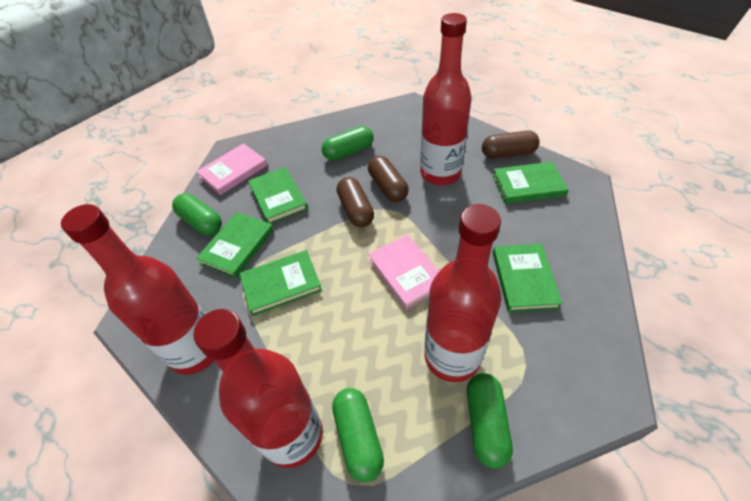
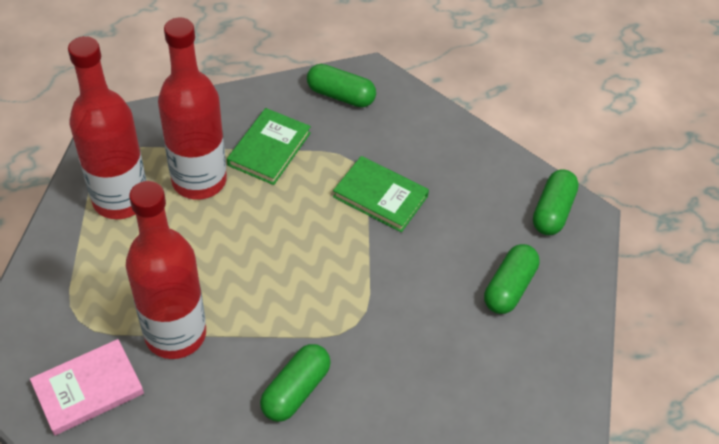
brown capsule: [337,177,374,227] [368,156,409,202] [482,131,540,159] = 3 -> none = 0
green book: [196,212,274,278] [240,250,322,316] [248,167,308,224] [493,162,568,204] [493,244,563,312] = 5 -> [227,108,311,185] [333,156,429,232] = 2
pink book: [196,143,267,195] [368,234,439,310] = 2 -> [30,339,144,435] = 1
red bottle: [61,204,214,375] [193,309,323,468] [420,13,472,186] [425,204,502,382] = 4 -> [68,36,147,219] [126,181,206,359] [158,18,227,200] = 3

